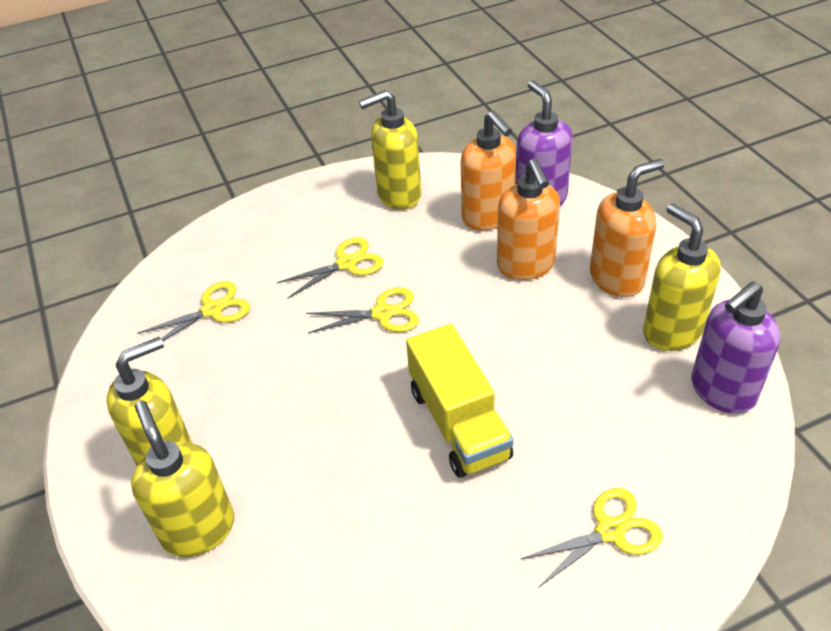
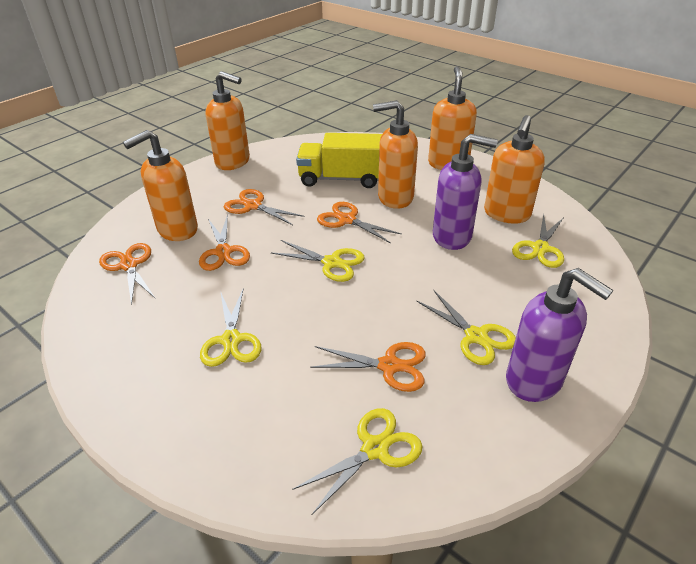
orange scissors: none = 0 -> [99,243,156,305] [199,214,250,271] [224,189,304,225] [310,342,426,392] [317,202,401,243] = 5
orange soap dispenser: [461,111,516,231] [497,159,560,280] [590,159,665,297] = 3 -> [123,130,198,241] [205,71,250,170] [373,100,418,209] [428,66,477,170] [484,115,545,224] = 5
yellow scissors: [137,281,250,341] [277,237,384,299] [306,287,419,333] [521,488,663,588] = 4 -> [200,288,261,367] [271,240,365,282] [292,408,423,515] [416,291,516,365] [512,214,564,268] = 5
yellow soap dispenser: [107,337,192,466] [131,401,234,557] [359,90,421,210] [643,203,721,351] = 4 -> none = 0

